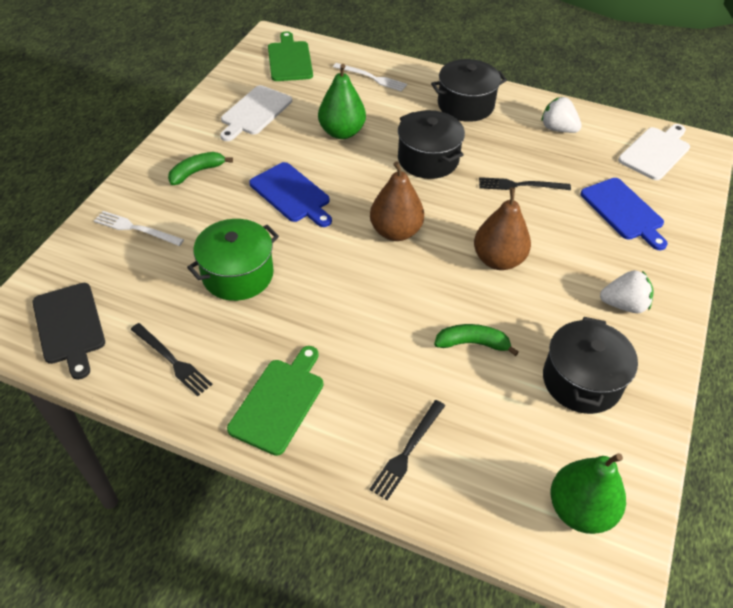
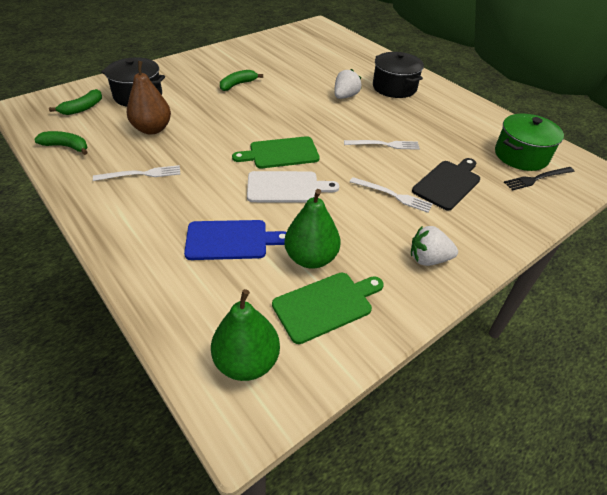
black fork: [131,323,213,396] [370,400,445,500] [479,177,571,190] = 3 -> [504,167,575,191] = 1
black pot: [398,110,465,179] [431,59,507,122] [543,317,638,414] = 3 -> [101,57,165,107] [373,52,424,98] = 2
blue cutting board: [249,162,332,227] [580,178,668,250] = 2 -> [184,220,286,260] = 1
brown pear: [370,161,424,241] [474,187,531,270] = 2 -> [127,61,171,134] = 1
green banana: [168,152,233,185] [434,324,519,356] = 2 -> [34,131,88,155] [49,89,102,115] [220,70,263,91] = 3
white cutting board: [220,85,292,141] [618,124,690,180] = 2 -> [247,171,339,202] = 1
white fork: [94,211,184,246] [333,63,407,92] = 2 -> [93,165,180,181] [344,140,420,150] [350,177,433,213] = 3

